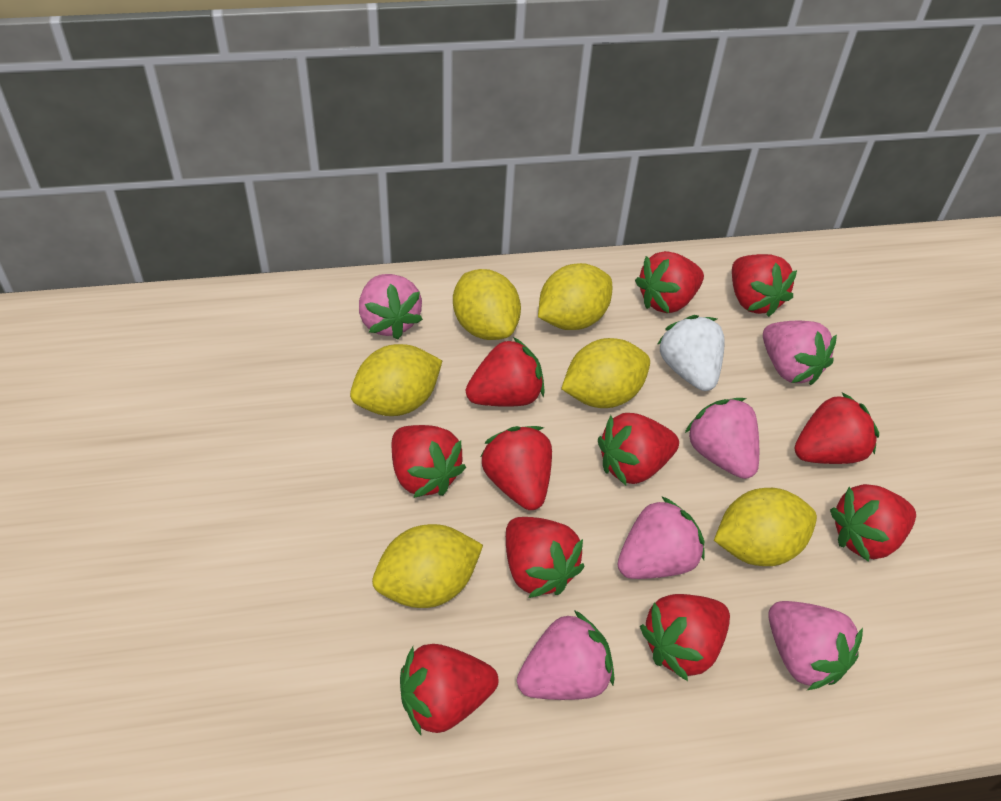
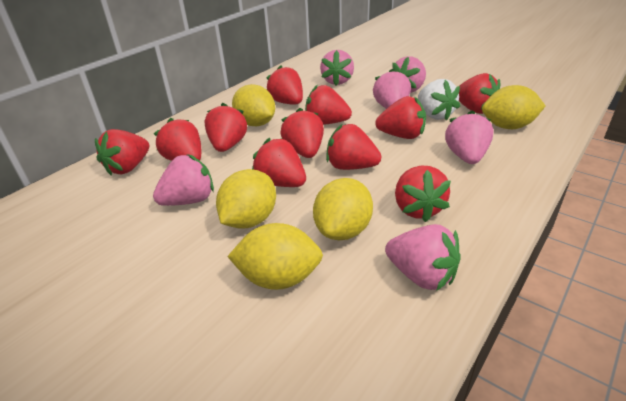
yellow lemon: [350,344,442,416] [372,524,483,608] [453,269,521,340] [538,263,612,330] [561,338,650,408] [714,488,817,566] = 6 -> [216,169,276,229] [227,223,323,290] [232,84,275,126] [313,178,373,240] [482,85,545,129] = 5

